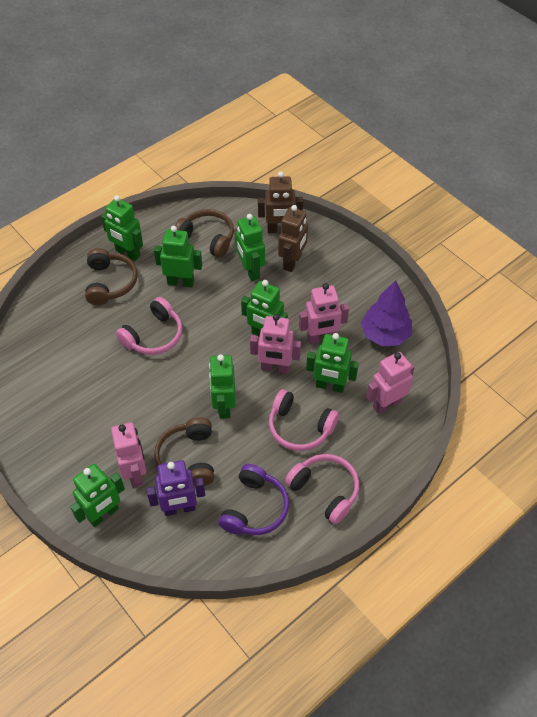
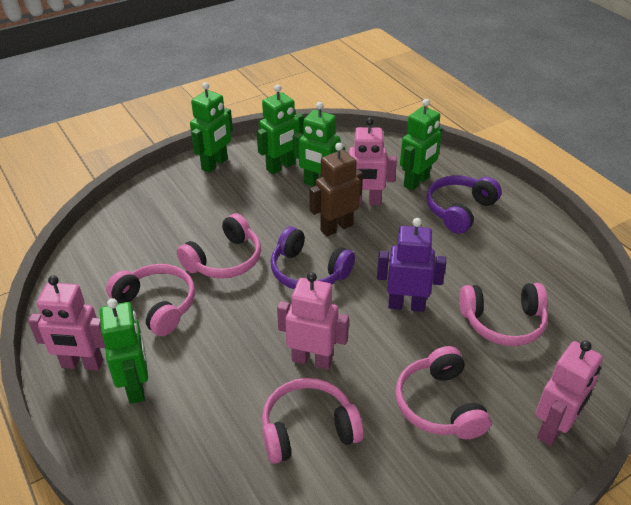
brown headphones: [85,248,138,305] [154,417,214,486] [175,209,234,258] = 3 -> none = 0
brown robot: [258,172,303,233] [278,205,308,272] = 2 -> [309,143,363,236] = 1
green robot: [70,464,125,527] [101,195,143,261] [154,226,202,287] [209,354,236,419] [236,214,265,281] [241,280,288,336] [306,333,359,393] = 7 -> [100,298,148,404] [190,82,233,173] [257,85,304,174] [293,102,345,186] [400,99,443,191] = 5
pink headphones: [116,297,183,355] [269,389,339,451] [285,454,359,524] = 3 -> [106,264,195,336] [177,213,261,279] [262,378,364,464] [395,346,491,439] [459,283,548,346] = 5
purple headphones: [219,464,289,535] = 1 -> [271,227,355,289] [426,175,502,234] = 2
purple tree: [361,280,412,346] = 1 -> none = 0

